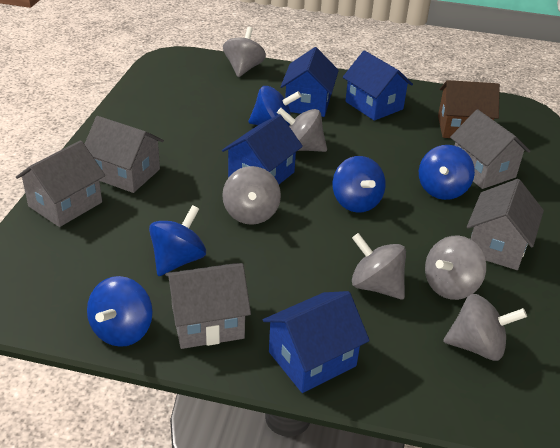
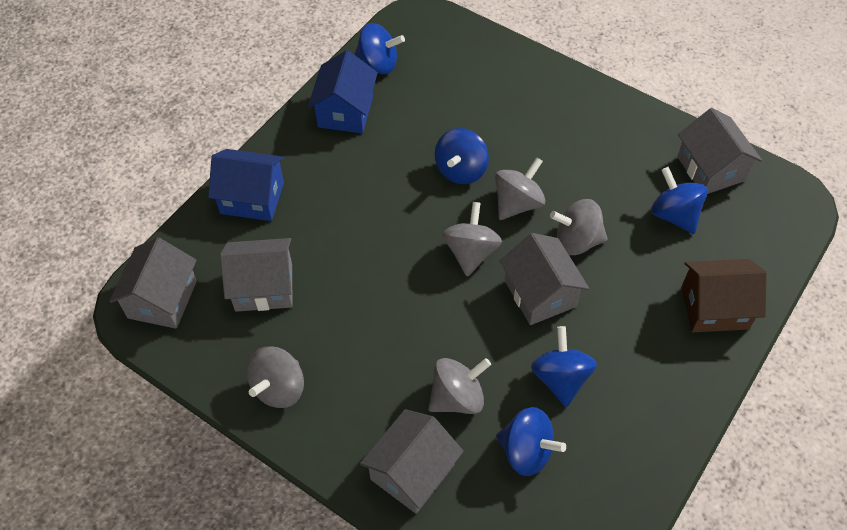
blue house: [222,114,303,184] [263,291,370,393] [281,47,339,117] [343,50,413,121] = 4 -> [208,149,284,221] [308,50,378,133] = 2
grey spinning top: [222,166,281,225] [223,27,266,77] [277,108,327,152] [352,233,406,300] [425,236,486,300] [443,294,527,361] = 6 -> [246,346,304,408] [428,358,491,414] [442,202,502,276] [495,157,545,220] [550,199,608,255] = 5

